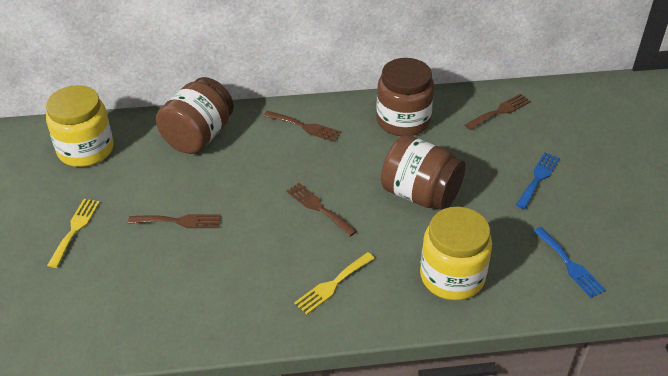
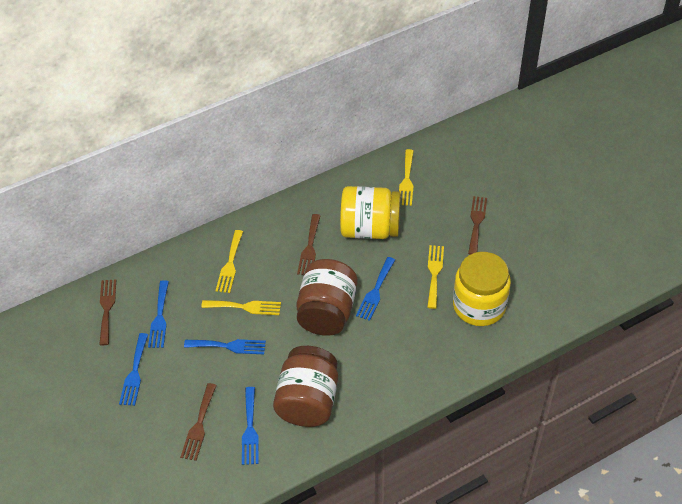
blue fork: [516,152,560,209] [534,227,606,298] = 2 -> [119,333,148,406] [148,280,169,348] [184,339,266,354] [242,387,259,465] [356,257,395,321] = 5
brown jar: [156,77,234,154] [376,58,434,136] [381,135,465,210] = 3 -> [273,346,338,427] [296,259,358,336] = 2
yellow fork: [47,199,100,268] [294,252,375,314] = 2 -> [201,300,281,315] [216,230,243,293] [399,149,414,206] [427,245,444,309] = 4

